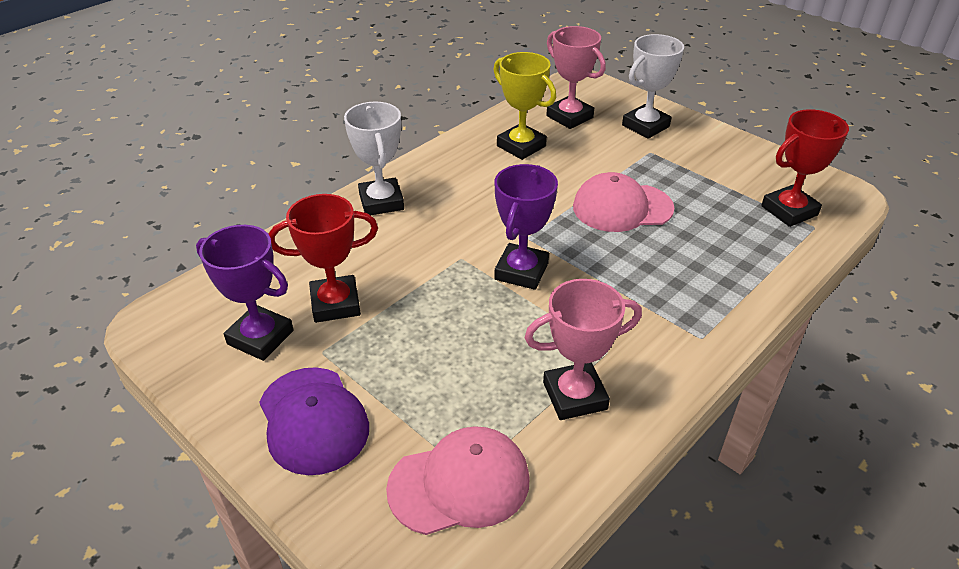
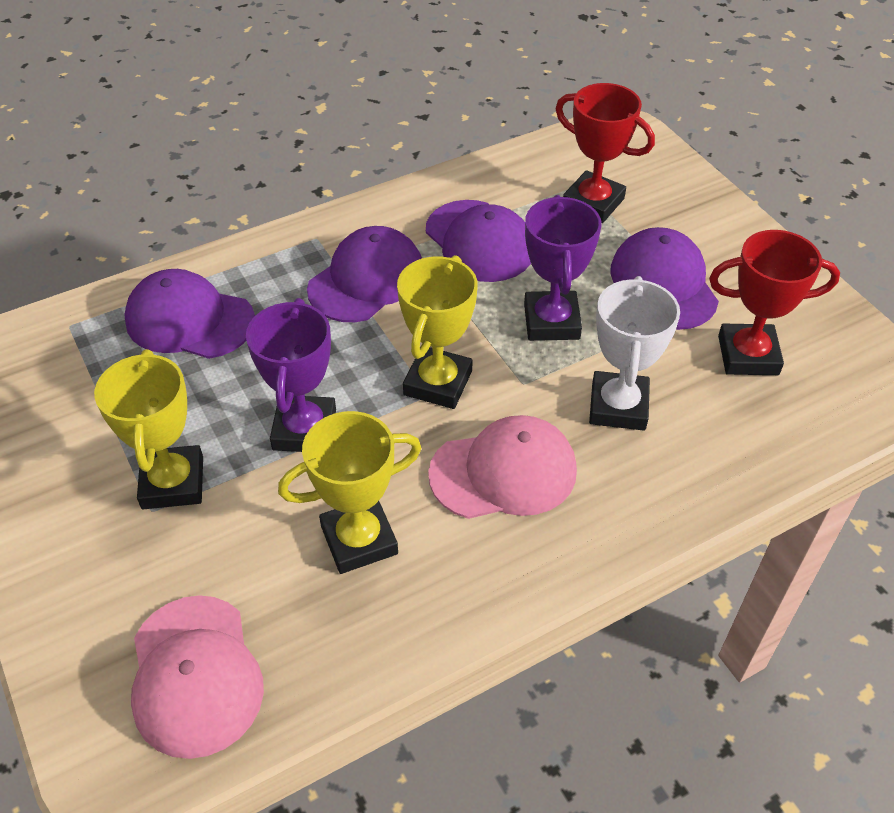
pink trophy: [524,279,642,420] [547,26,606,129] = 2 -> none = 0
purple cap: [259,367,369,475] = 1 -> [124,269,255,359] [307,226,422,322] [426,200,531,282] [610,227,719,330] = 4
white trophy: [344,102,404,215] [622,34,684,139] = 2 -> [589,276,680,431] = 1
yellow trophy: [494,52,556,160] = 1 -> [94,349,203,509] [278,411,421,574] [397,255,478,409] = 3

